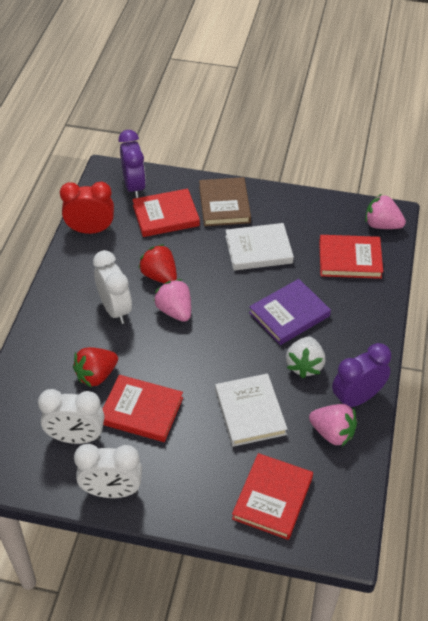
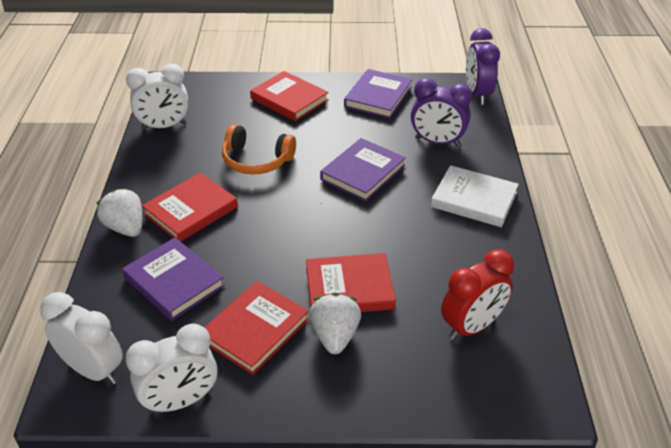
brown book: [199,177,251,226] = 1 -> none = 0
orange headphones: none = 0 -> [222,124,296,174] = 1
pink strawberry: [154,279,191,322] [309,404,357,446] [365,194,406,229] = 3 -> none = 0
purple book: [249,279,331,345] = 1 -> [122,237,225,321] [320,138,406,201] [344,69,413,118] = 3
red strawberry: [73,347,118,388] [139,244,177,284] = 2 -> none = 0
white book: [215,373,287,447] [225,223,294,271] = 2 -> [431,165,519,227] = 1
white strawberry: [286,337,325,378] = 1 -> [96,188,142,237] [309,293,361,354] = 2

